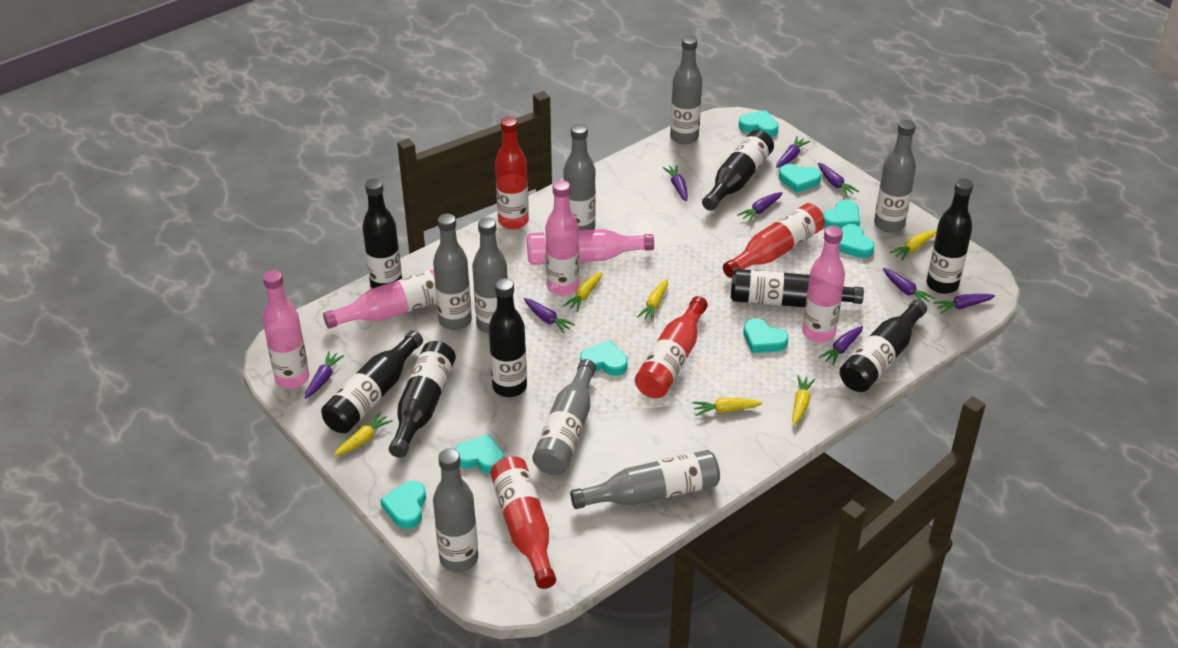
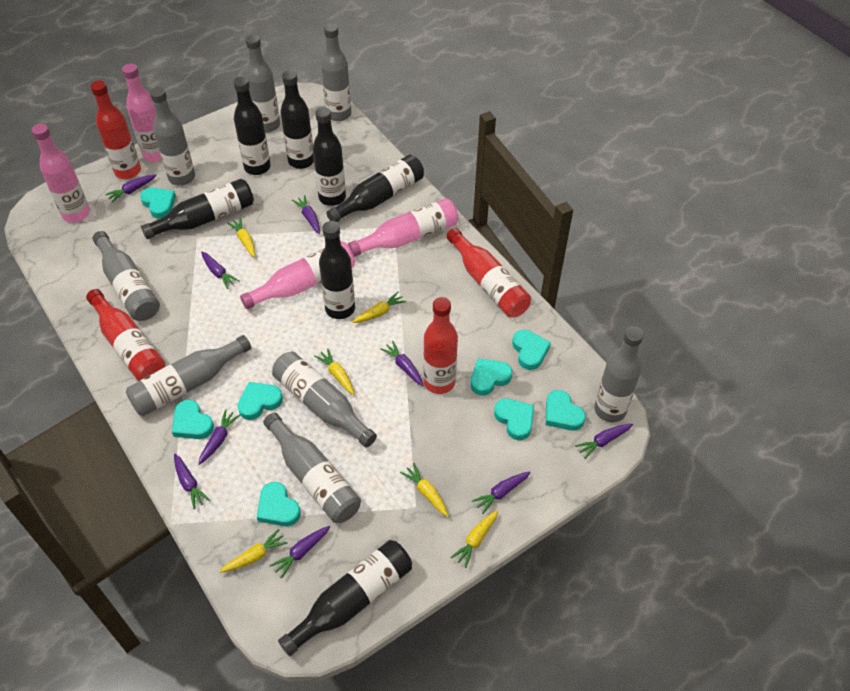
black bottle: [321,330,423,433] [362,179,402,288] [389,341,456,458] [489,278,527,397] [702,130,774,211] [731,269,864,307] [840,300,927,392] [927,179,973,294] = 8 -> [141,179,254,239] [233,77,271,175] [278,540,412,656] [280,70,314,169] [313,107,346,206] [319,221,355,319] [327,155,424,222] = 7
pink bottle: [263,270,309,389] [323,269,437,329] [527,229,654,265] [545,180,579,295] [802,226,845,343] = 5 -> [32,124,90,223] [122,63,162,162] [240,241,355,309] [348,198,458,257] = 4

